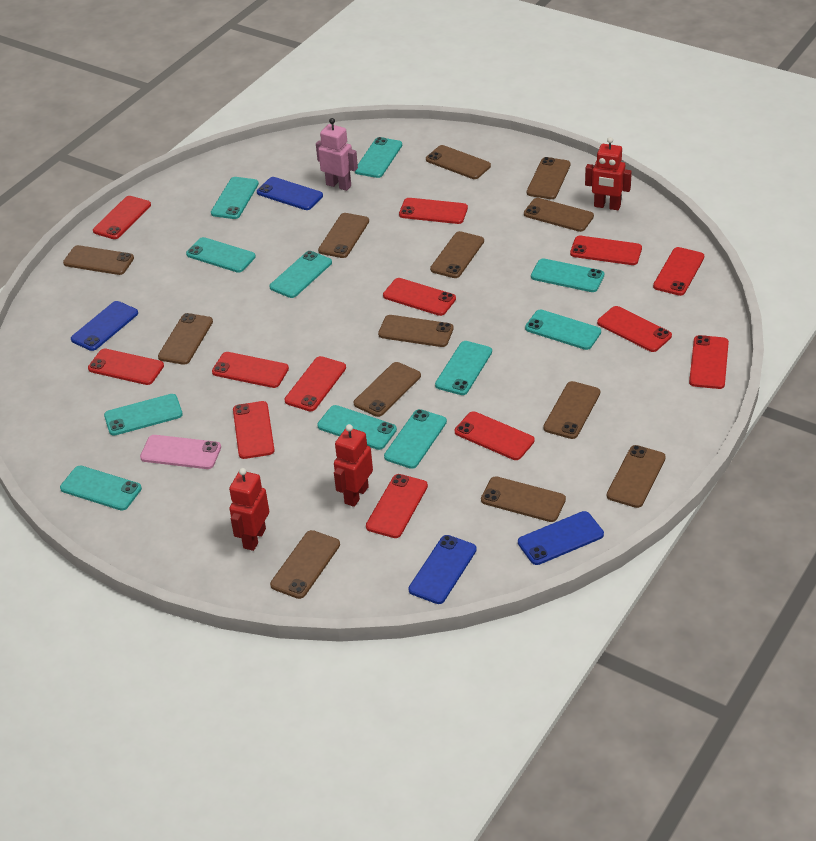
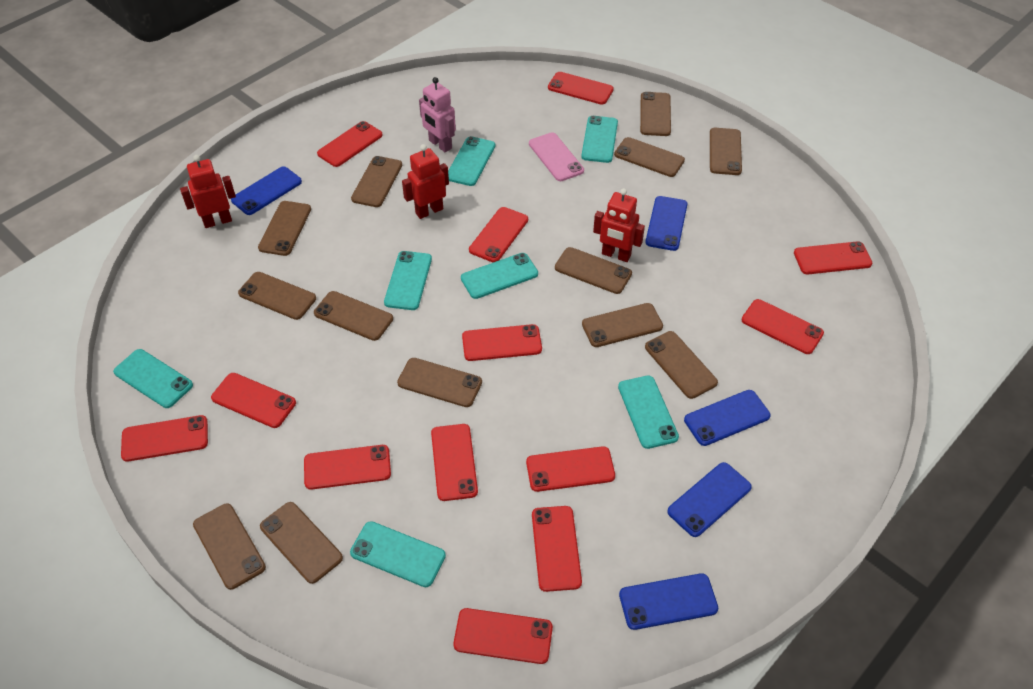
blue phone: [71,301,138,351] [257,177,323,210] [408,535,477,604] [518,511,604,565] = 4 -> [231,166,302,215] [619,573,719,630] [645,196,687,251] [667,462,752,537] [684,390,771,446] = 5
turquoise phone: [60,466,142,510] [104,394,183,436] [186,237,256,273] [211,177,259,219] [269,251,332,298] [317,405,397,450] [355,137,402,178] [384,409,447,469] [435,341,492,395] [525,309,601,350] [531,258,604,292] = 11 -> [113,349,193,408] [350,521,446,587] [384,251,432,310] [448,136,495,186] [461,253,538,299] [581,116,618,163] [618,375,679,449] = 7

